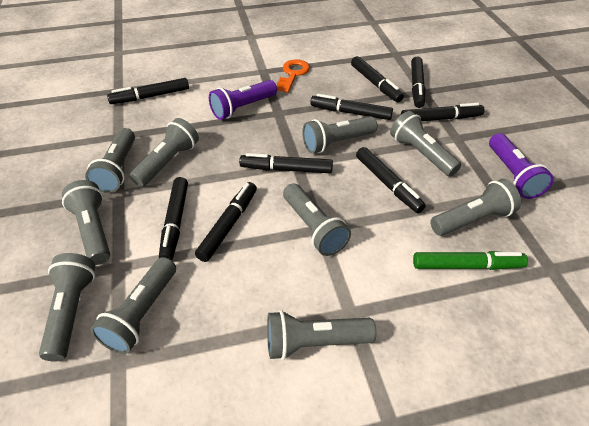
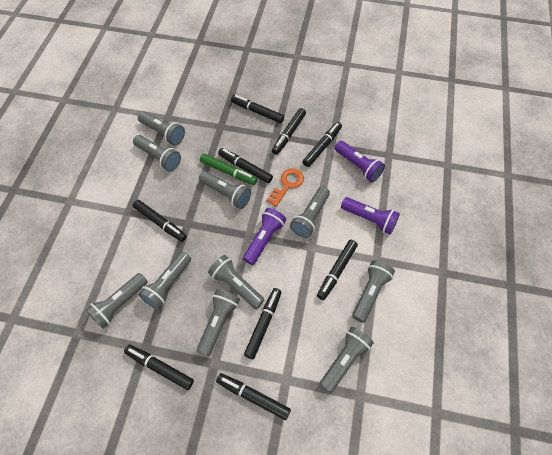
purple flashlight: [209,80,277,120] [489,133,554,199] = 2 -> [243,208,286,265] [335,141,385,182] [341,197,400,234] = 3

